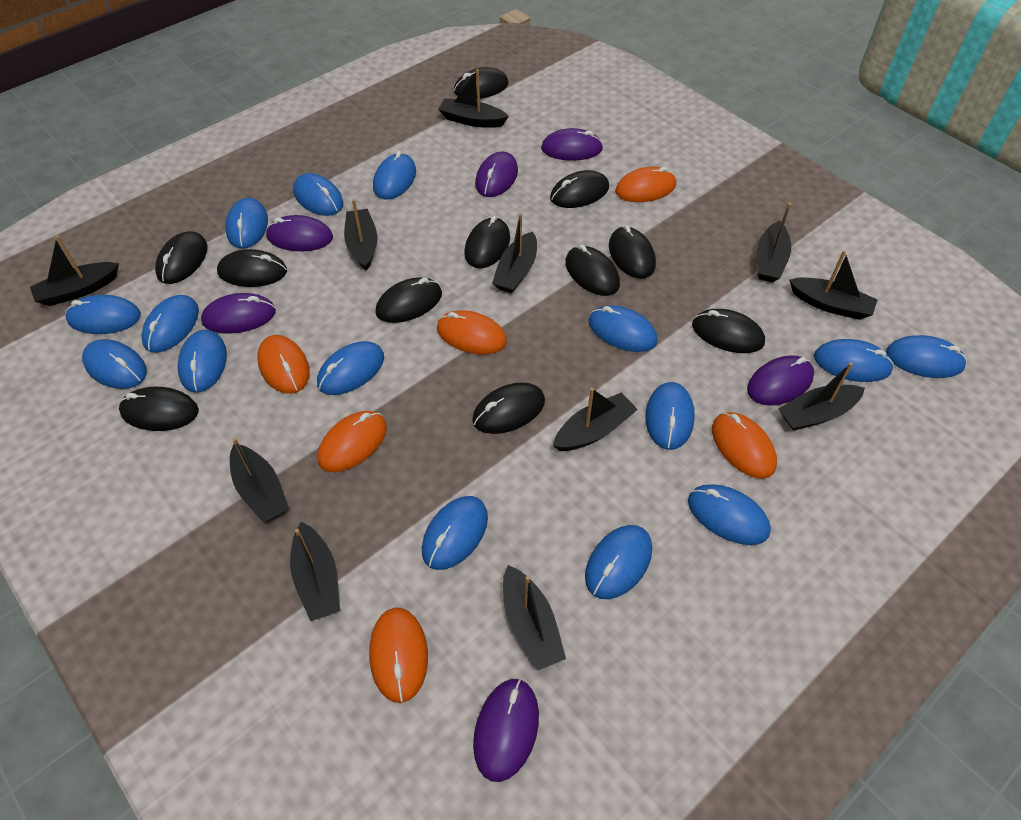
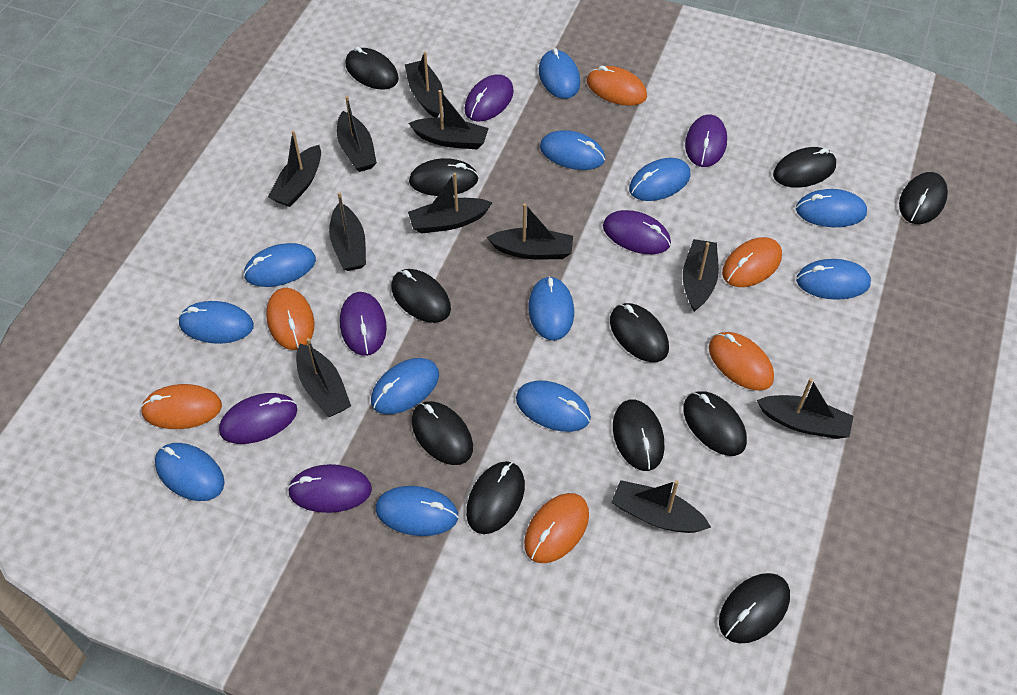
blue mouse: [65,295,141,334] [82,339,147,389] [141,295,199,353] [177,330,227,393] [225,198,268,249] [293,173,343,216] [317,341,384,395] [373,151,416,200] [422,496,488,570] [585,525,652,599] [588,305,658,352] [645,382,695,450] [688,484,771,545] [814,339,894,382] [886,335,967,378] = 15 -> [155,443,225,501] [179,301,254,344] [243,243,316,287] [371,358,439,414] [376,486,458,536] [516,381,591,432] [528,276,574,341] [539,48,580,99] [540,130,605,170] [629,158,691,201] [796,189,867,227] [796,259,871,300] = 12

